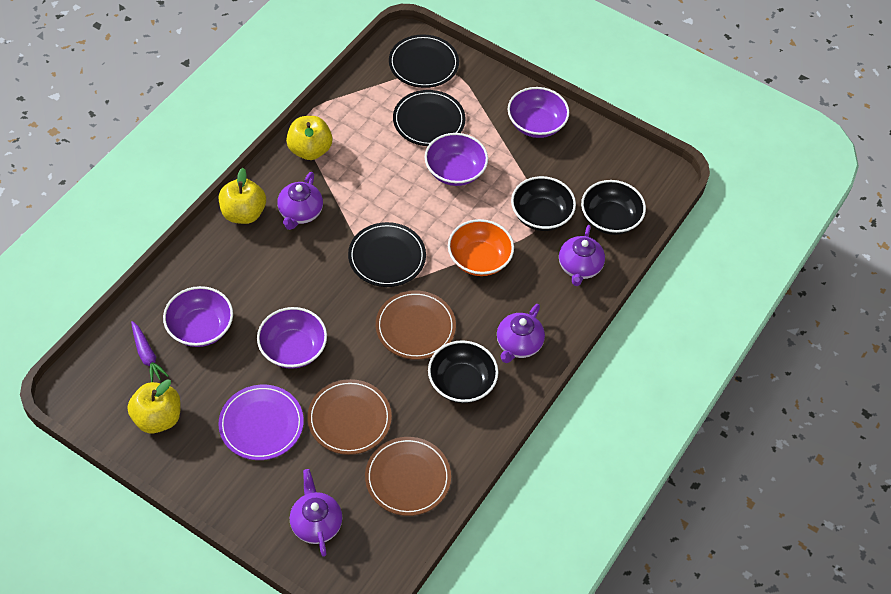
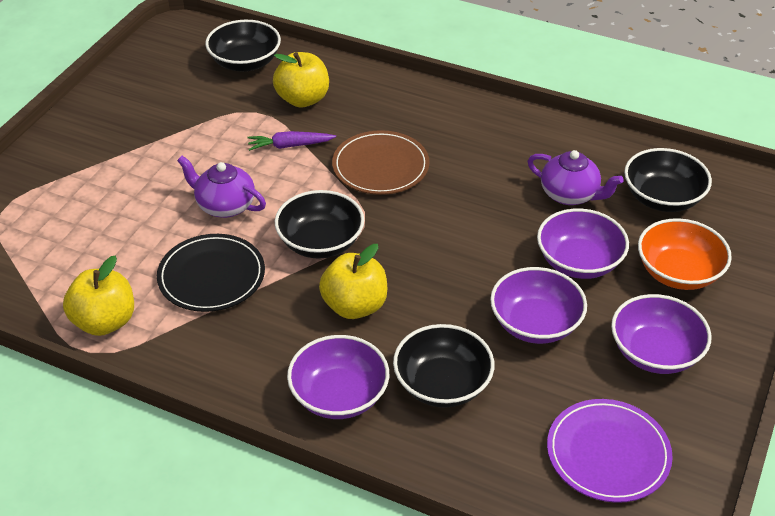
black bowl: [428,340,498,403] [511,176,576,231] [581,180,646,235] = 3 -> [205,20,281,72] [275,190,364,259] [393,324,494,408] [624,148,712,212] = 4
black plate: [348,222,426,287] [389,34,459,88] [393,90,466,146] = 3 -> [157,234,265,312] = 1
brown plate: [307,379,392,455] [365,437,451,516] [376,290,456,360] = 3 -> [332,130,429,195] = 1
purple teapot: [277,172,323,230] [290,469,342,557] [497,304,545,363] [559,225,605,286] = 4 -> [177,156,266,218] [527,150,624,205] = 2

